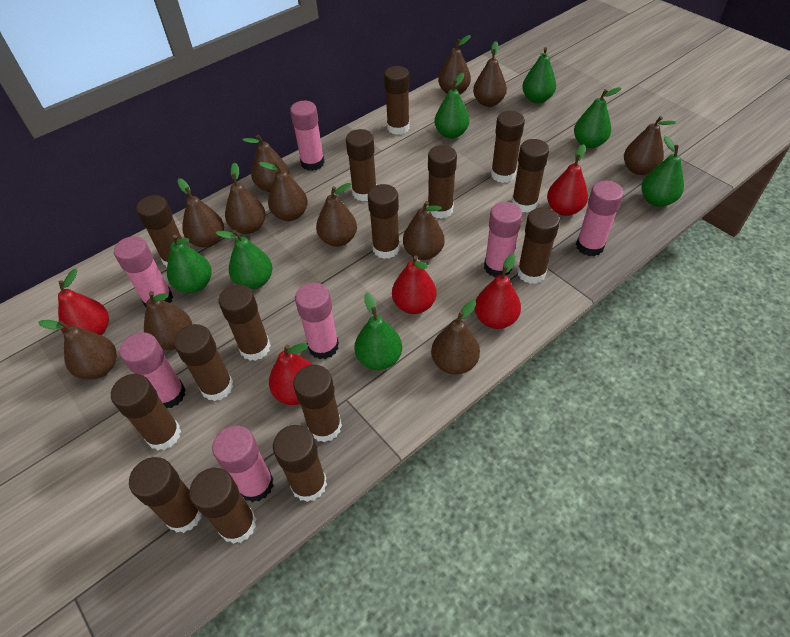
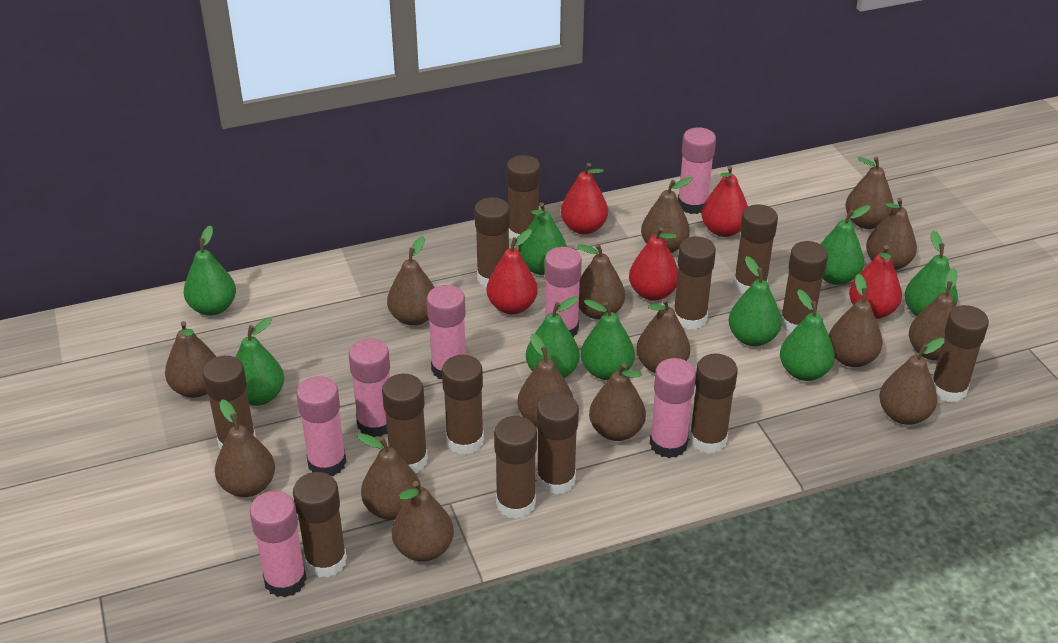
brown glue stick: [111,374,181,450] [129,457,202,533] [136,195,182,267] [174,324,233,401] [189,468,256,544] [219,284,271,361] [273,425,327,502] [293,365,342,442] [346,129,377,201] [368,184,400,259] [384,66,410,135] [428,145,457,219] [491,111,525,183] [512,139,549,213] [517,207,560,284] = 15 -> [203,356,256,449] [293,472,347,578] [382,374,428,473] [442,355,484,455] [474,197,510,287] [494,416,537,519] [507,155,540,239] [537,393,579,495] [674,237,716,330] [689,354,738,453] [734,204,778,294] [781,241,828,333] [932,305,989,402] = 13
brown pear: [38,320,117,380] [144,291,192,350] [178,178,224,248] [225,162,266,234] [242,135,289,192] [259,162,308,221] [316,183,357,247] [403,201,445,260] [431,300,480,375] [438,35,471,95] [473,41,507,107] [624,116,676,175] = 12 -> [165,321,216,398] [215,400,275,497] [357,434,421,520] [387,236,435,326] [392,481,454,562] [517,333,573,427] [577,244,625,320] [589,363,646,441] [636,298,690,373] [641,177,693,253] [829,274,883,367] [845,157,894,229] [866,198,917,270] [879,338,945,425] [909,268,958,360] = 15
green pear: [167,234,212,293] [216,230,273,289] [354,293,402,370] [434,73,469,139] [522,47,556,103] [574,87,621,148] [641,136,684,207] = 7 -> [184,225,236,316] [235,317,284,406] [518,202,567,275] [526,296,580,378] [581,300,635,380] [728,256,782,346] [780,289,835,381] [821,205,870,285] [905,230,958,317] = 9

